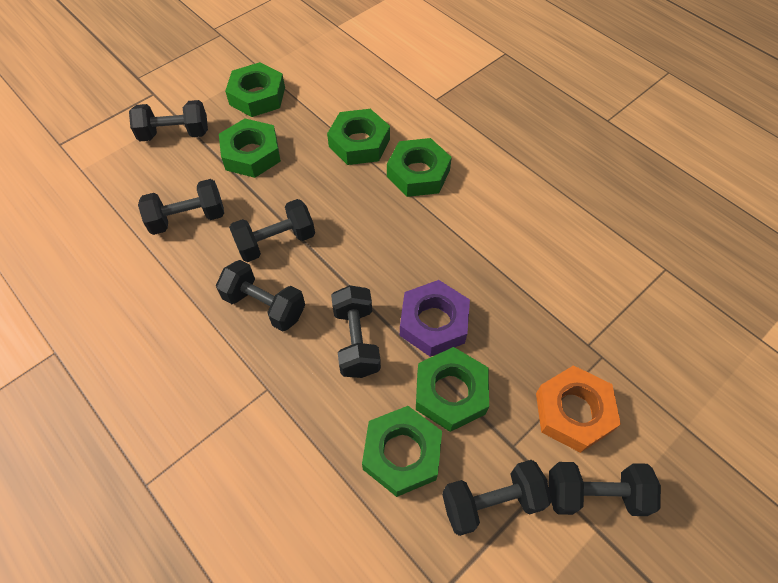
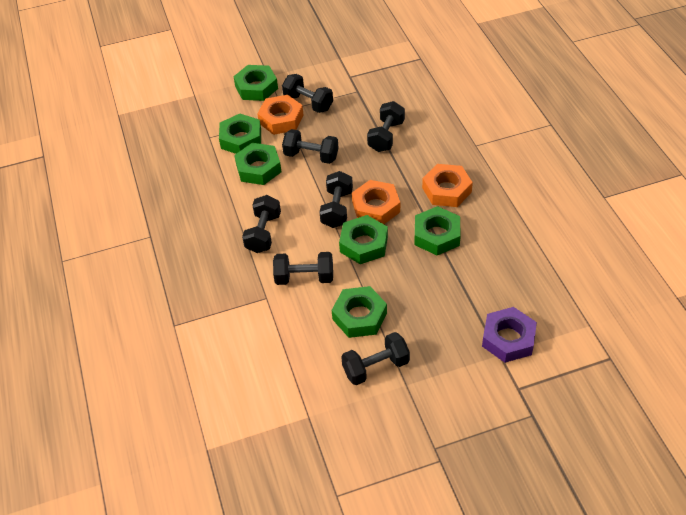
orange nut: [536,365,621,453] = 1 -> [257,95,304,135] [352,180,400,224] [422,164,473,207] = 3

